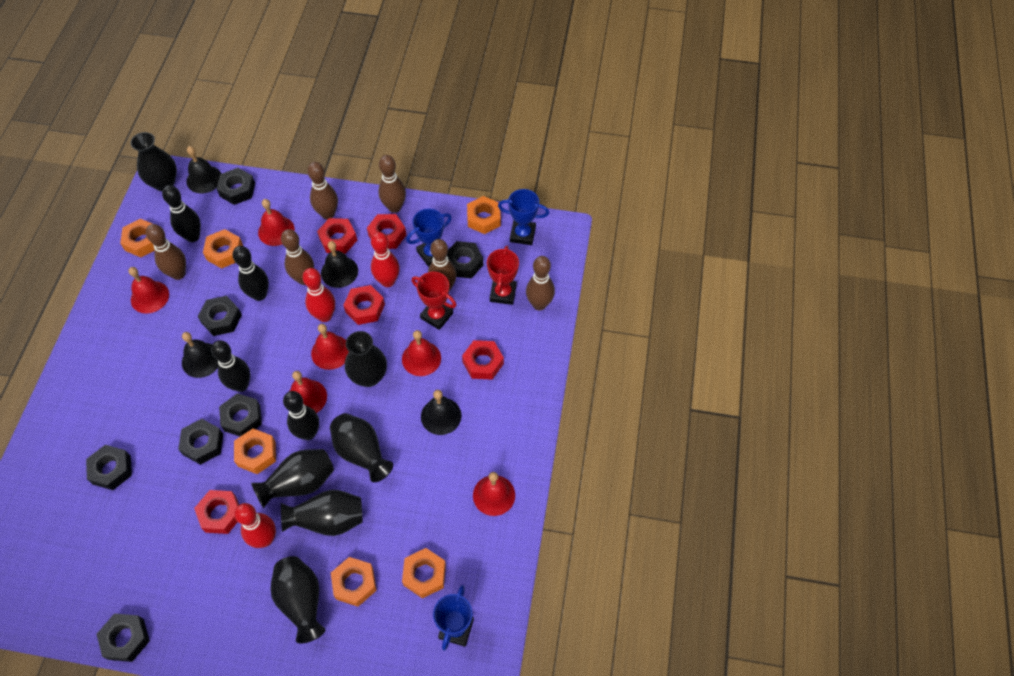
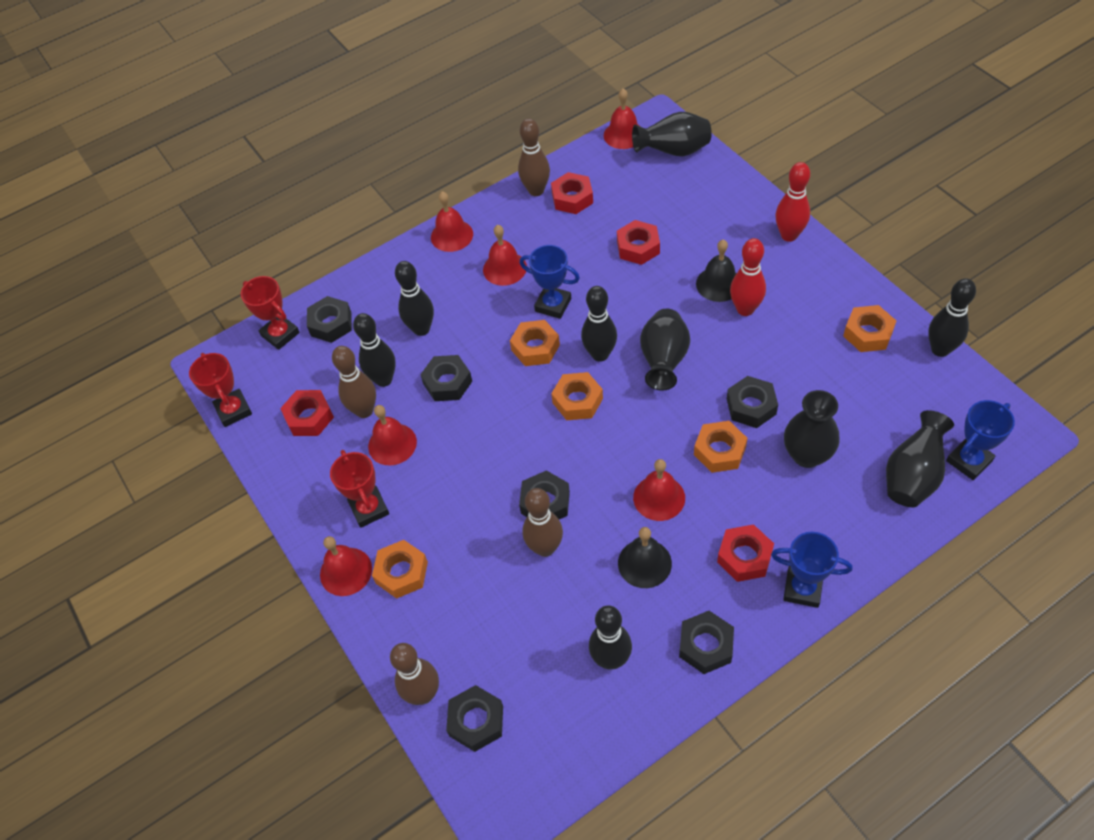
black bell: [182,332,219,378] [186,146,221,193] [321,241,358,288] [421,390,461,435] = 4 -> [618,527,672,588] [696,240,737,302] = 2
black bowling pin: [162,185,201,242] [211,340,250,392] [233,246,269,301] [283,391,319,440] = 4 -> [353,313,396,387] [395,261,434,336] [581,286,617,362] [589,605,632,670] [928,278,976,357] = 5
black nut: [86,445,132,490] [97,614,150,662] [178,419,223,465] [198,296,242,336] [217,168,255,205] [219,393,262,437] [447,241,483,278] = 7 -> [307,296,352,343] [420,355,472,401] [446,685,503,752] [519,470,570,519] [679,611,734,674] [727,376,778,428] = 6
black vase: [130,132,177,191] [251,449,334,508] [270,556,325,644] [281,490,363,536] [330,413,393,482] [345,331,387,387] = 6 -> [632,112,712,156] [640,309,690,391] [784,390,840,468] [886,410,954,507] = 4
brown bowling pin: [146,224,186,280] [281,229,314,285] [307,162,338,220] [378,155,406,213] [428,239,456,291] [526,256,555,310] = 6 -> [332,346,376,418] [390,643,439,705] [518,118,550,196] [523,488,563,557] = 4
orange nut: [120,219,155,257] [203,229,243,269] [234,428,276,474] [331,557,377,607] [402,548,446,599] [467,196,501,234] = 6 -> [372,540,428,599] [510,320,560,366] [551,372,603,420] [694,421,747,473] [843,305,896,352] = 5
red bowling pin: [234,503,276,548] [303,268,335,322] [371,232,400,287] = 3 -> [730,238,766,316] [776,162,810,242] = 2
red nut: [194,490,239,534] [317,218,357,254] [343,285,385,325] [367,214,406,249] [462,340,504,380] = 5 -> [280,390,334,436] [551,172,593,214] [617,220,660,265] [717,524,774,582] = 4
red trophy: [412,272,457,330] [487,245,519,305] = 2 -> [189,353,252,427] [241,276,300,350] [330,450,389,528] = 3

